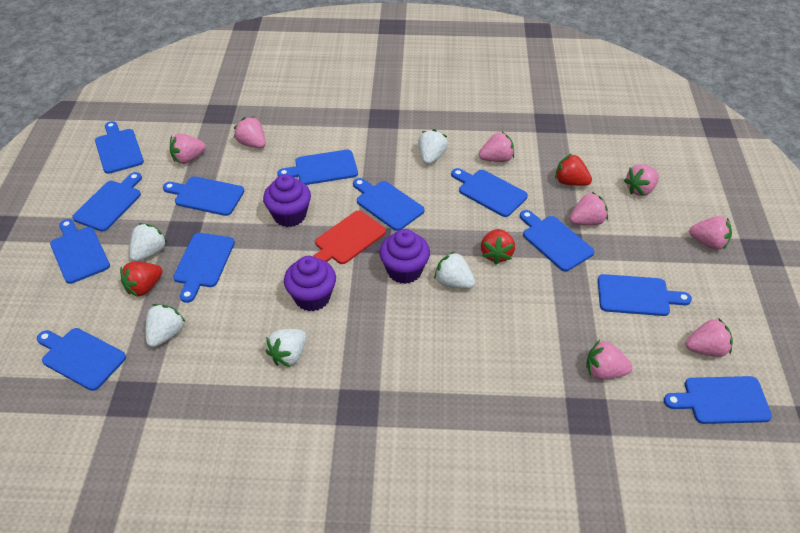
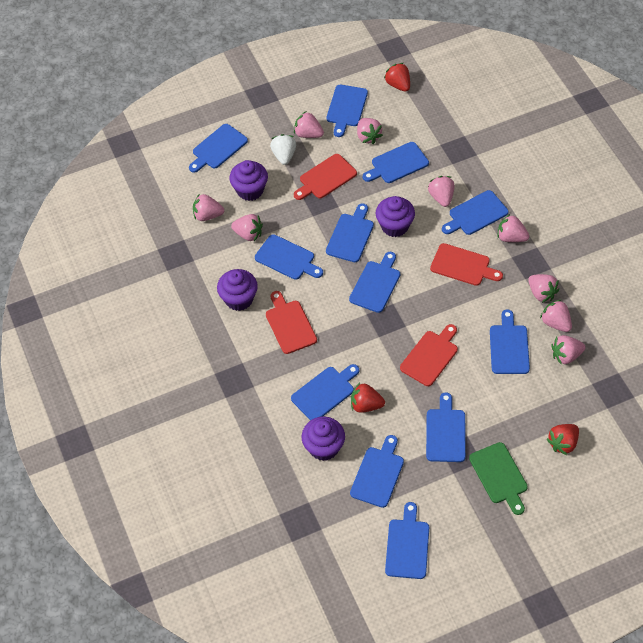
green cutting board: none = 0 -> [469,442,528,515] = 1
pink strawberry: [170,133,206,164] [234,117,266,148] [479,132,514,162] [569,192,608,225] [586,340,633,380] [624,164,659,196] [686,318,733,357] [689,216,732,250] = 8 -> [193,194,224,221] [231,214,263,241] [294,111,324,138] [357,118,383,144] [428,176,454,207] [497,214,529,242] [528,274,559,303] [540,300,572,332] [551,335,585,365] = 9
purple cupcake: [263,174,311,227] [284,256,336,311] [379,229,430,284] = 3 -> [217,269,258,311] [229,160,268,201] [302,416,345,461] [376,196,415,237] = 4
red cutting board: [313,211,386,264] = 1 -> [266,291,317,354] [294,154,357,200] [400,324,458,386] [430,243,503,286] = 4
white strawberry: [129,223,167,262] [146,304,185,347] [265,329,306,367] [418,129,448,164] [434,251,475,289] = 5 -> [270,134,296,165] = 1

